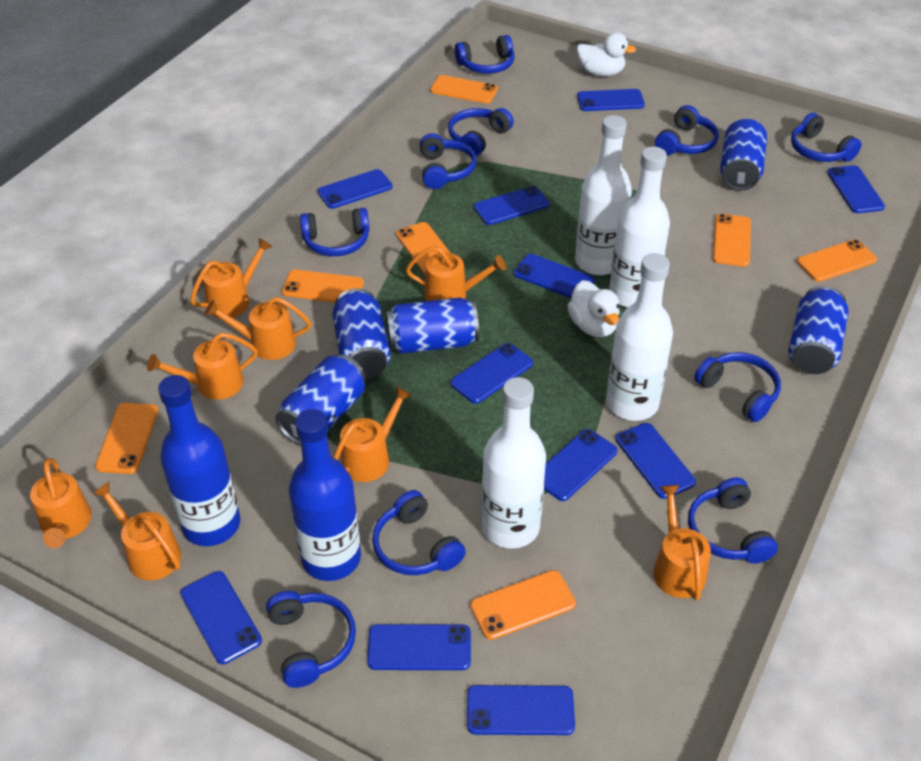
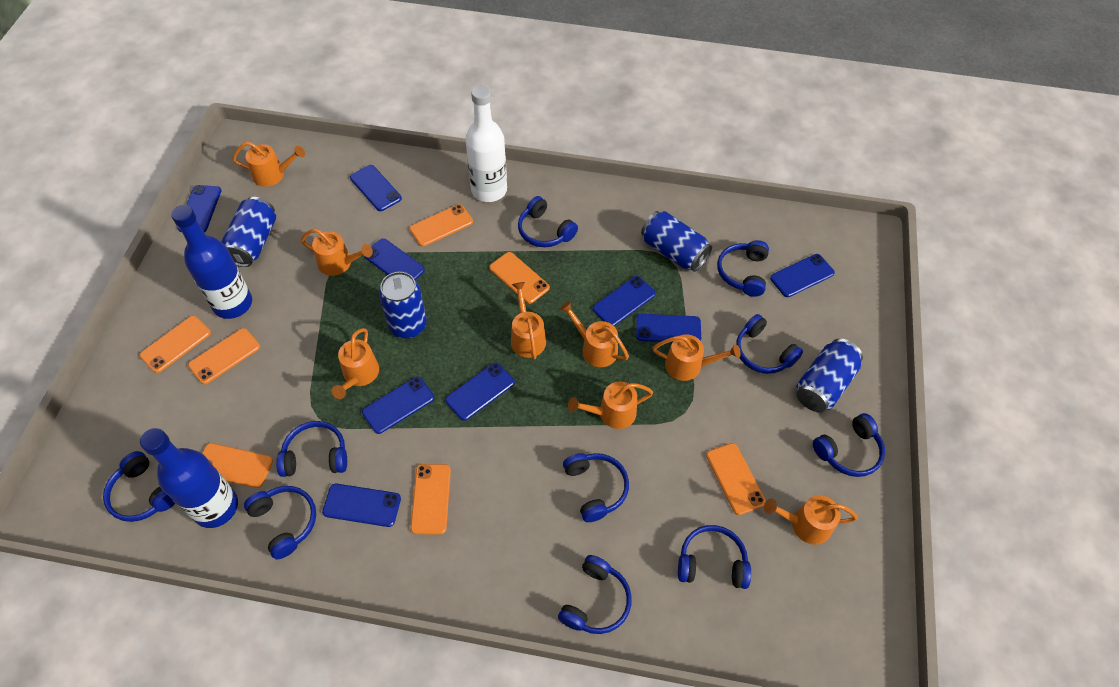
blue can: [275,354,366,446] [332,288,391,379] [386,298,479,354] [720,119,767,190] [789,286,849,374] = 5 -> [221,197,276,267] [379,272,427,339] [641,211,712,272] [796,339,863,412] = 4
blue phone: [180,571,262,664] [317,169,393,209] [367,624,471,670] [451,343,533,404] [467,685,575,735] [474,186,550,225] [514,254,595,298] [544,429,618,501] [577,89,645,111] [616,423,696,499] [827,165,885,213] = 11 -> [177,185,221,233] [322,483,401,527] [350,165,402,211] [362,377,434,434] [364,238,425,280] [445,362,515,421] [593,276,656,326] [636,314,701,342] [770,254,835,297] = 9
white bottle: [481,377,546,549] [575,115,632,275] [606,253,673,421] [609,147,670,308] = 4 -> [465,85,507,202] = 1
white duck: [567,280,620,337] [577,32,636,76] = 2 -> none = 0

